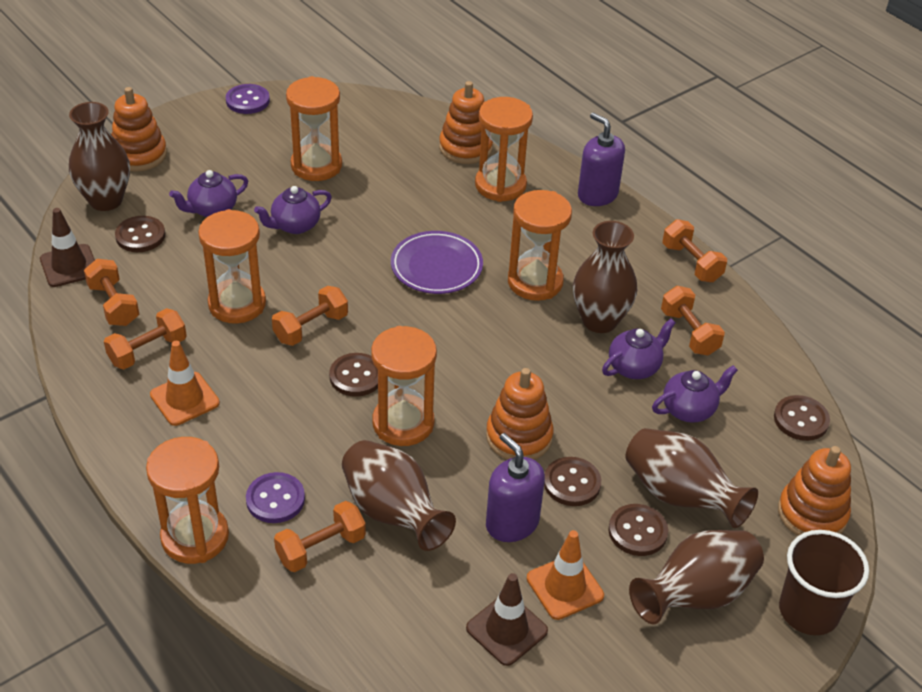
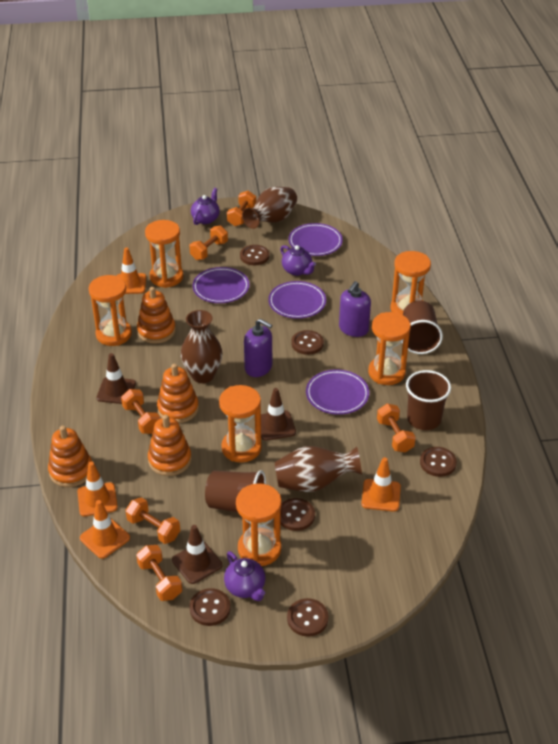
brown button: [115,216,165,252] [329,353,378,397] [544,457,601,506] [608,504,668,556] [774,395,830,441] = 5 -> [189,588,231,626] [240,245,269,265] [280,498,315,531] [287,598,329,637] [291,330,324,355] [420,447,457,477] = 6
brown cup: [779,530,869,635] = 1 -> [205,470,266,512] [402,301,443,354] [406,370,451,430] = 3
brown traffic cone: [40,208,95,287] [466,573,548,666] = 2 -> [96,353,136,404] [172,525,222,584] [261,388,296,441] = 3
brown vase: [69,102,130,211] [342,440,456,551] [573,221,637,333] [626,428,758,528] [629,530,764,624] = 5 -> [181,310,222,383] [242,187,297,229] [275,446,362,492] = 3
orange traffic cone: [150,341,220,426] [527,530,604,620] = 2 -> [77,462,118,517] [80,500,130,559] [116,247,146,294] [361,457,401,512] = 4
purple button: [226,84,270,114] [246,472,305,523] = 2 -> none = 0
purple plate: [391,231,483,294] = 1 -> [193,267,249,303] [268,281,326,319] [289,223,343,256] [306,369,369,415] = 4
purple teapot: [169,170,248,217] [254,186,332,234] [602,319,676,379] [652,365,738,423] = 4 -> [191,188,220,225] [224,551,265,601] [280,245,316,276] = 3

